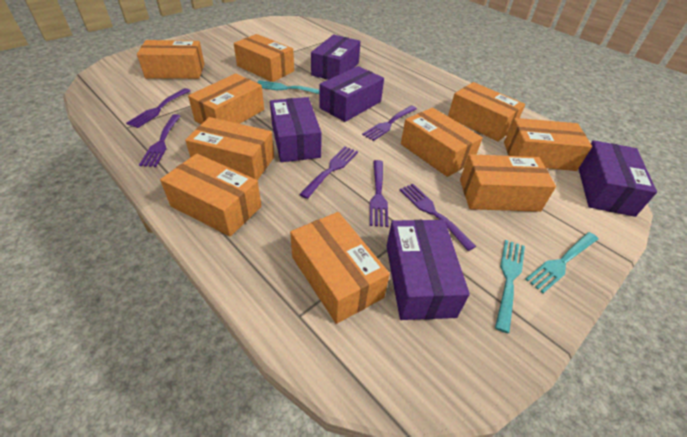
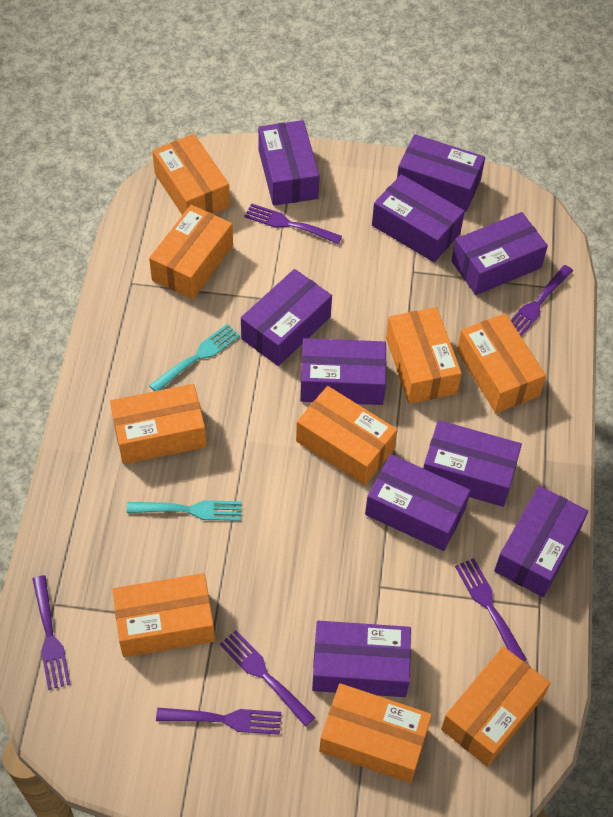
orange box: [137,40,205,79] [160,154,261,237] [185,117,274,180] [188,74,264,124] [234,34,294,82] [290,212,390,324] [401,107,483,177] [448,82,525,142] [460,154,556,212] [504,118,592,171] = 10 -> [110,384,207,464] [112,573,215,657] [149,205,233,299] [152,134,230,215] [296,386,397,485] [319,683,432,783] [386,307,462,404] [441,646,550,767] [457,313,546,413] = 9
purple box: [270,97,321,162] [311,35,361,80] [319,66,384,122] [386,220,470,320] [578,140,657,217] = 5 -> [241,269,332,366] [258,120,320,206] [300,338,386,405] [312,621,411,697] [365,454,471,551] [372,174,465,262] [397,134,485,212] [423,420,522,507] [451,212,548,295] [494,486,588,597] = 10
turquoise fork: [257,80,320,94] [495,240,525,333] [525,232,598,293] = 3 -> [127,500,242,521] [149,324,240,391] = 2

